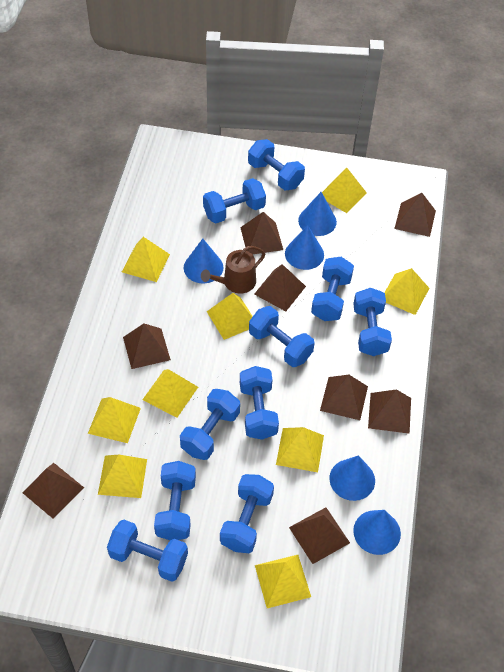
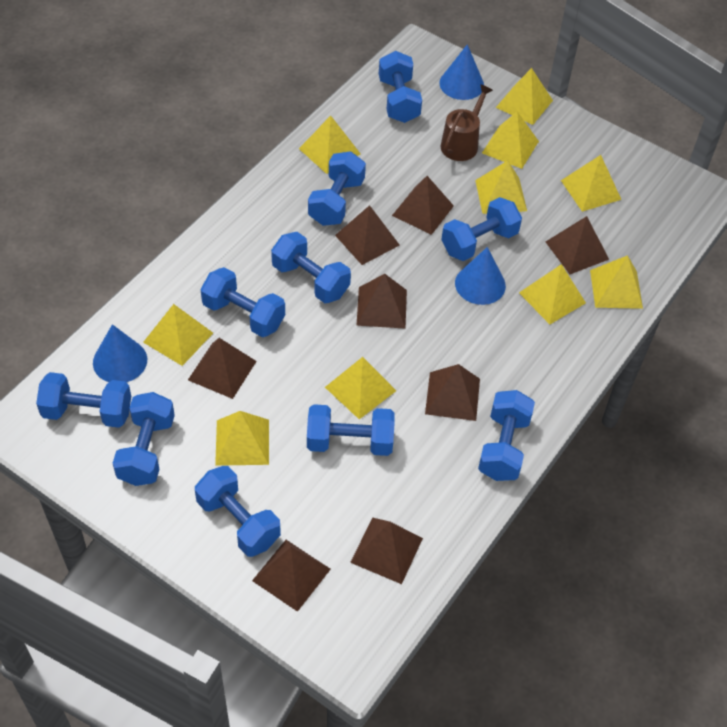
blue cone: [184,239,223,283] [285,225,324,270] [298,192,337,236] [329,455,375,501] [353,510,401,555] = 5 -> [93,324,147,382] [439,44,484,100] [455,247,506,305] = 3
yellow pyramid: [88,397,141,443] [98,455,147,498] [122,237,170,282] [142,369,198,417] [207,293,253,340] [255,555,311,608] [276,427,324,472] [322,167,367,213] [384,268,429,315] = 9 -> [143,304,213,366] [215,411,269,466] [299,116,360,174] [325,357,396,419] [475,161,527,214] [482,112,539,169] [496,68,553,125] [519,264,586,324] [561,155,621,212] [590,255,643,309] = 10

